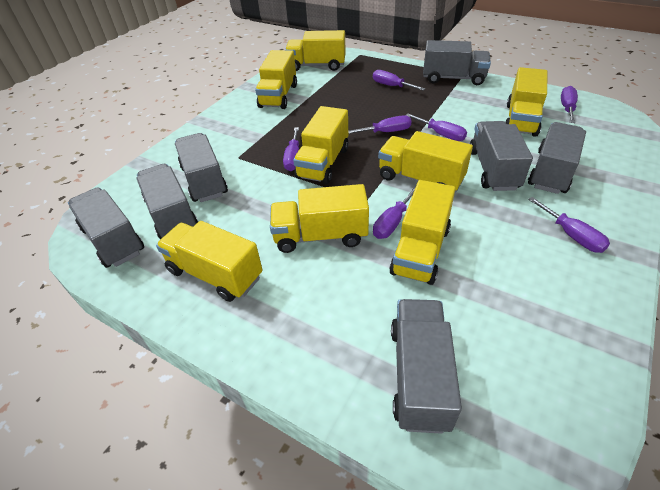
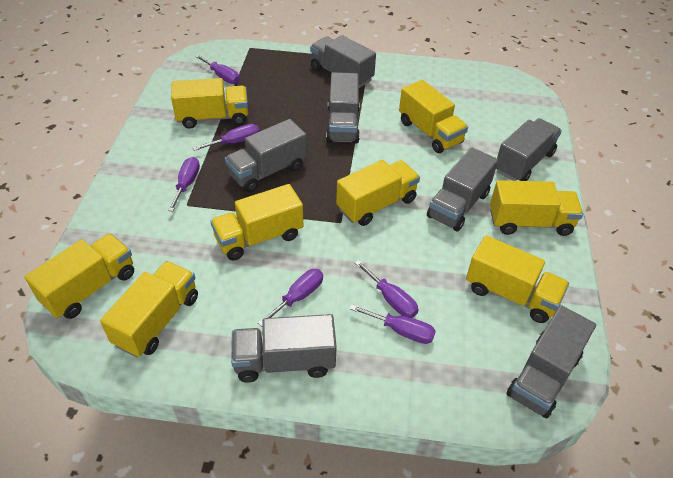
purple screwdriver: [283,127,299,171] [348,115,411,134] [373,70,425,90] [373,186,416,239] [406,114,467,141] [528,197,610,253] [561,86,578,123] = 7 -> [168,157,200,212] [193,124,259,151] [195,55,240,84] [258,269,323,326] [350,304,436,344] [355,260,418,318] = 6

